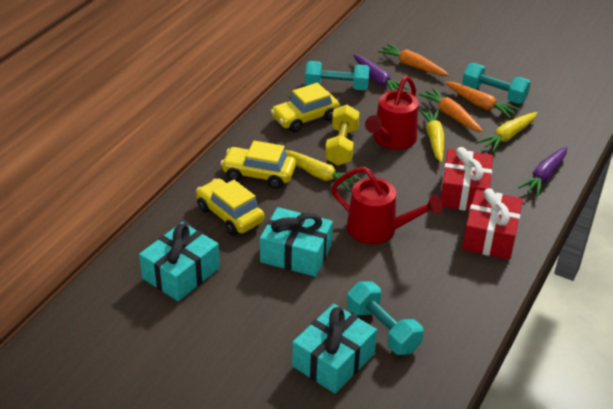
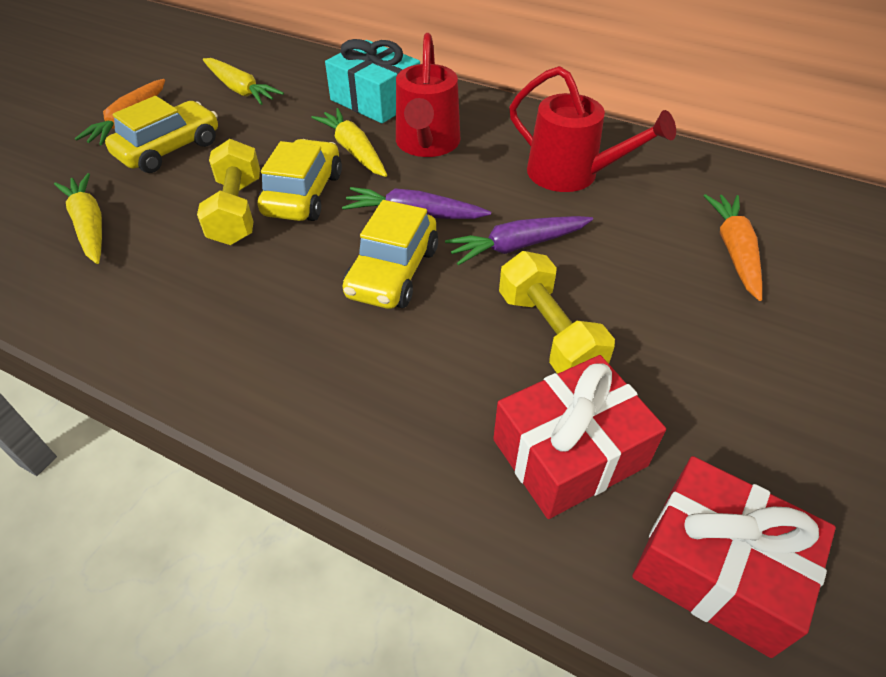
orange carrot: [378,44,449,75] [419,88,483,132] [445,82,520,118] = 3 -> [75,79,165,145] [704,194,762,301] = 2
turquoise dumbbell: [305,61,370,90] [347,281,424,355] [462,63,531,104] = 3 -> none = 0
turquoise gift: [139,222,220,301] [260,207,333,277] [292,304,377,394] = 3 -> [325,39,420,123] = 1
yellow dumbbell: [325,105,359,166] = 1 -> [197,139,260,245] [499,251,615,374] = 2

